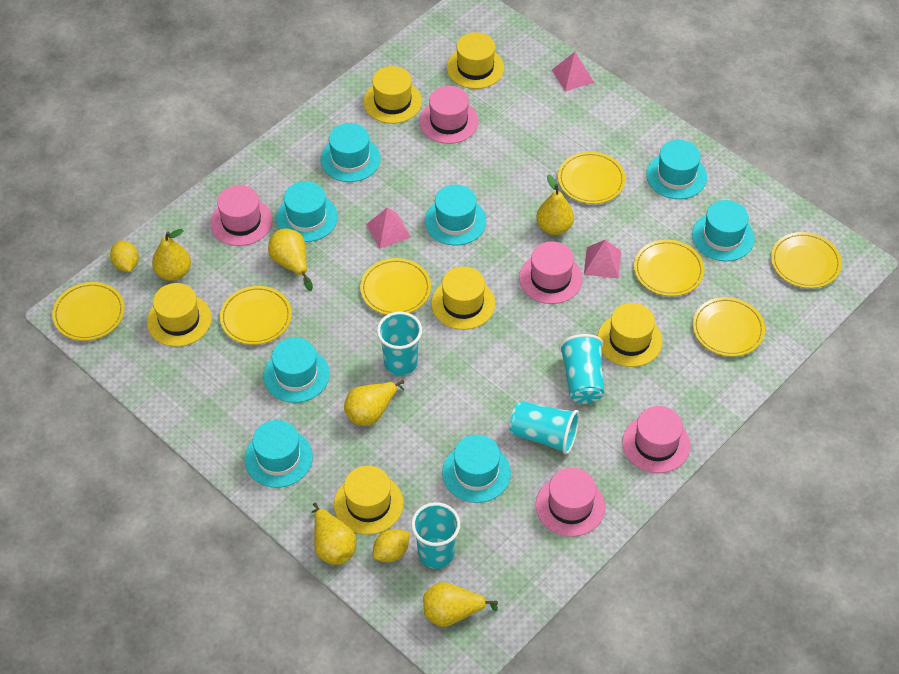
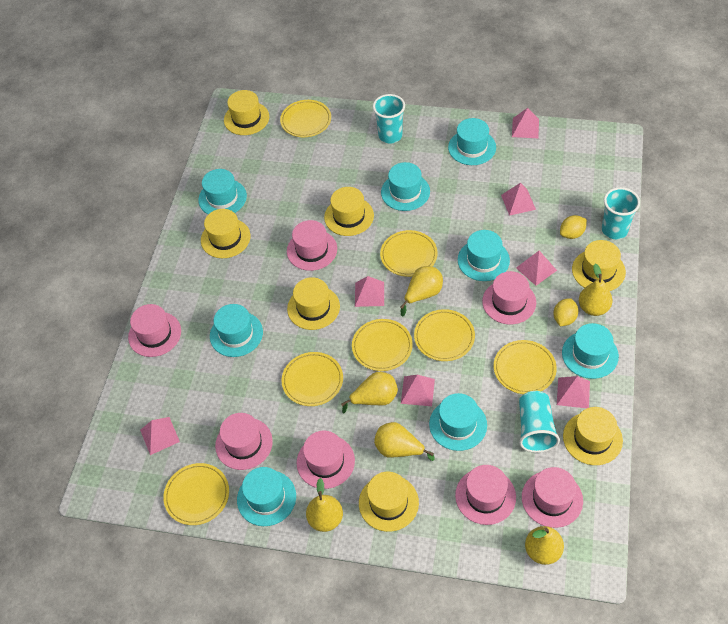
pink hat: [210,185,272,246] [420,86,479,144] [519,241,583,304] [536,468,605,537] [622,406,691,473] = 5 -> [128,304,181,357] [215,413,273,470] [287,220,337,271] [296,431,355,489] [455,465,516,525] [482,271,536,324] [522,467,583,528] = 7
pink pyramid: [366,207,411,249] [552,52,594,91] [584,239,621,278] = 3 -> [140,417,180,455] [355,276,384,307] [401,375,435,406] [501,183,536,216] [512,108,539,138] [516,251,557,286] [557,376,590,408] = 7
turquoise cup: [377,312,422,376] [411,502,460,569] [510,401,580,455] [559,334,604,404] = 4 -> [373,94,405,143] [519,391,560,453] [602,187,640,239] = 3
yellow hat: [147,283,212,347] [334,466,404,535] [364,66,422,124] [431,266,495,330] [447,32,504,89] [598,303,663,367] = 6 -> [201,209,251,258] [224,90,269,135] [287,277,340,330] [324,187,374,236] [359,472,419,532] [563,407,623,465] [572,240,626,291] = 7

